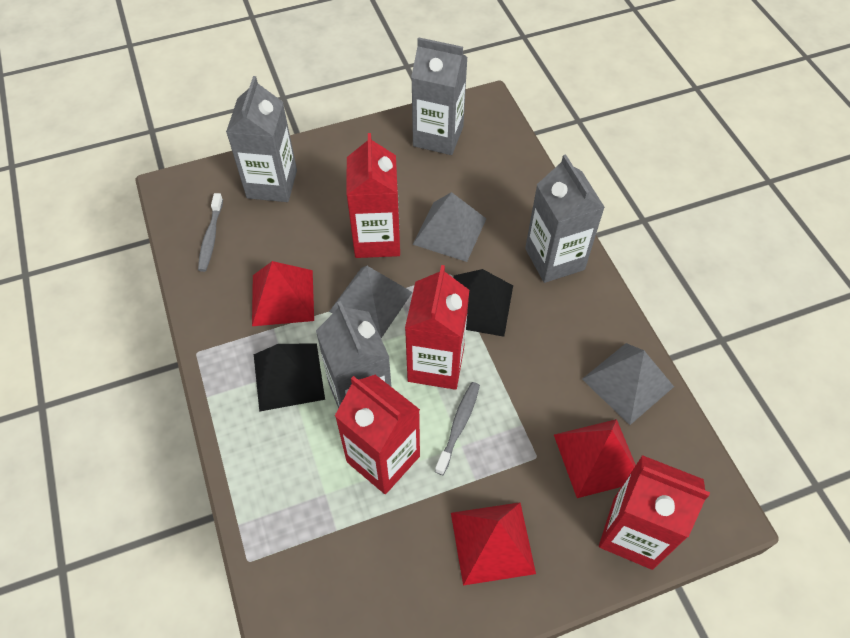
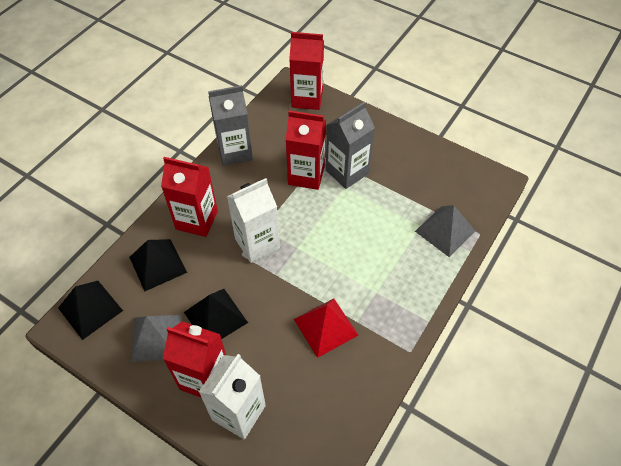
black pyramid: [254,343,325,412] [454,269,513,337] = 2 -> [58,281,123,340] [129,239,187,291] [184,289,248,339] = 3
grey carton: [226,76,297,202] [316,301,392,408] [411,37,468,155] [525,155,605,283] = 4 -> [208,85,253,166] [326,102,375,189] = 2
grey pyramid: [329,266,413,338] [412,192,486,262] [582,343,674,425] = 3 -> [131,315,182,362] [415,205,475,257] = 2
grey toothbrush: [198,193,223,272] [435,382,480,475] = 2 -> none = 0
red pyramid: [252,261,314,326] [451,502,536,586] [554,419,636,498] = 3 -> [294,298,358,358] = 1
white carton: none = 0 -> [199,354,266,440] [227,178,280,263] = 2

